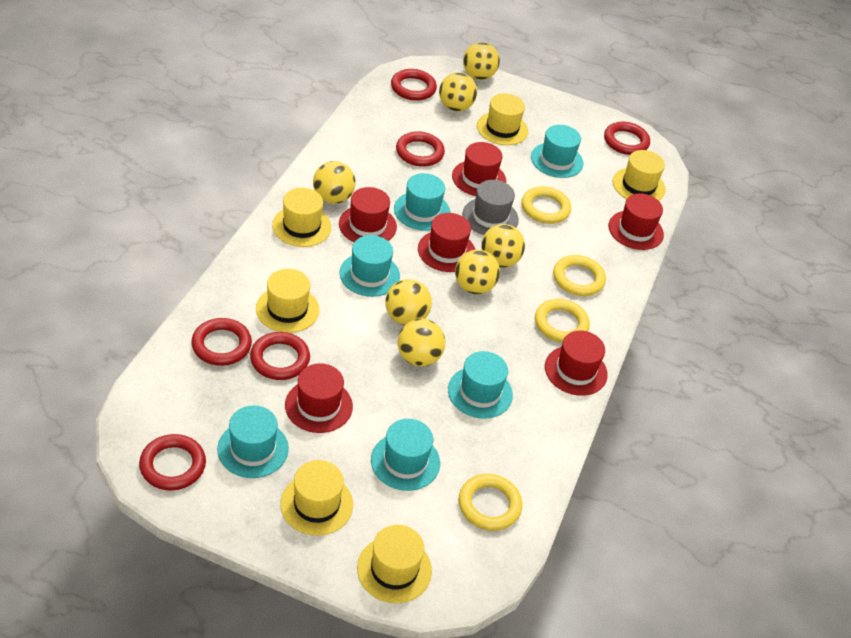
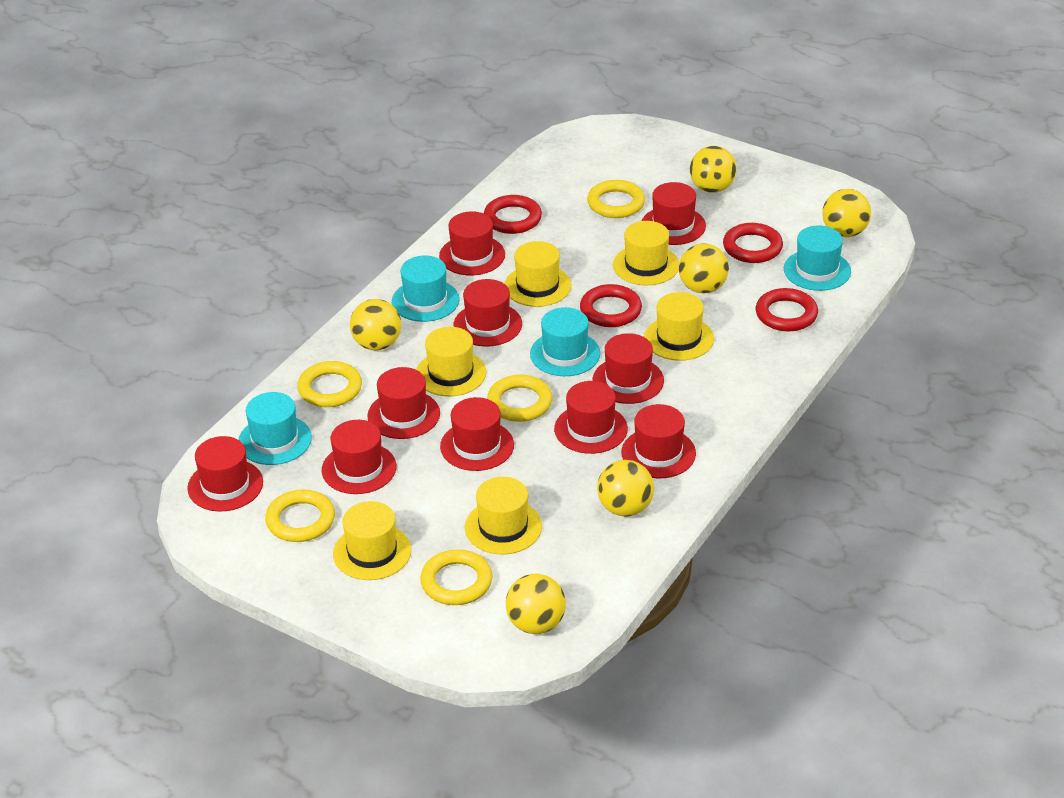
grey hat: [463,180,519,235] = 1 -> none = 0
red hat: [285,363,353,433] [339,187,397,242] [418,213,475,272] [452,142,506,196] [545,331,608,396] [609,193,664,250] = 6 -> [187,436,263,512] [322,420,396,494] [367,367,440,439] [439,211,505,275] [440,397,514,471] [453,279,522,347] [554,381,628,454] [593,333,664,404] [621,404,696,478] [642,182,706,245] = 10
red ring: [139,434,206,491] [191,318,252,366] [250,332,310,380] [391,69,437,101] [396,131,445,167] [604,122,650,155] = 6 -> [484,195,542,234] [580,284,642,327] [723,223,783,263] [756,288,818,331] = 4
turquoise hat: [217,405,289,478] [339,235,400,297] [371,419,440,491] [394,173,451,231] [448,351,513,419] [531,125,583,178] = 6 -> [238,392,312,465] [392,256,459,322] [530,307,600,376] [784,226,851,291] = 4
yellow ball: [313,161,356,204] [385,279,432,325] [398,319,445,367] [439,72,477,111] [455,250,500,294] [463,42,500,80] [481,224,525,268] = 7 -> [350,299,401,351] [506,574,566,634] [597,460,654,517] [679,243,729,294] [690,146,737,193] [822,189,871,237] = 6
yellow ring: [459,474,522,531] [521,186,571,224] [535,299,590,343] [553,255,606,296] = 4 -> [265,489,335,542] [297,361,362,407] [420,549,493,605] [487,375,553,422] [587,180,645,218] = 5

